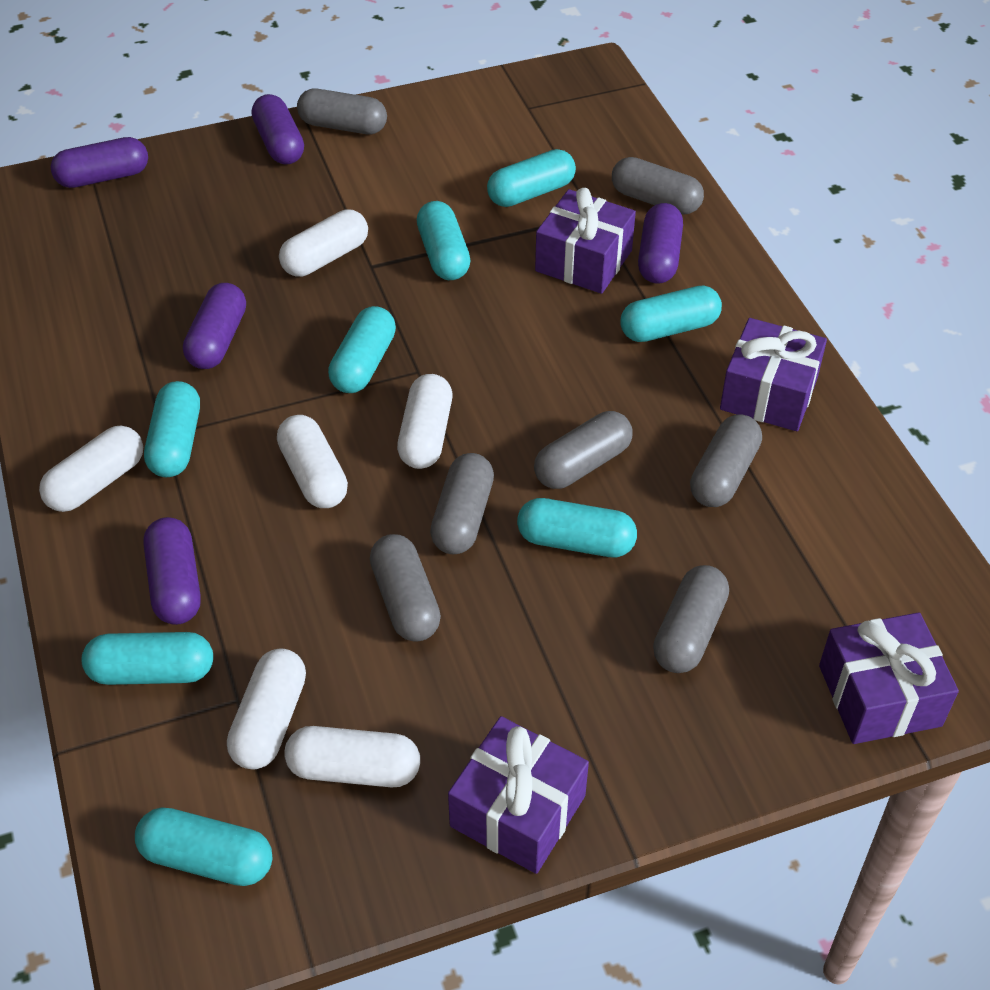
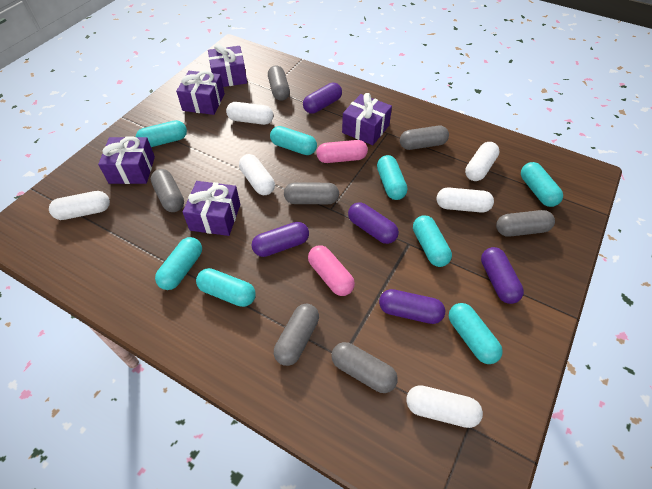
pink capsule: none = 0 -> [308,245,355,296] [316,140,368,163] = 2
purple gift: [448,716,589,874] [535,188,636,294] [720,318,827,431] [819,612,959,744] = 4 -> [98,136,155,184] [176,71,225,115] [183,181,240,236] [208,44,247,87] [342,93,392,145] = 5

